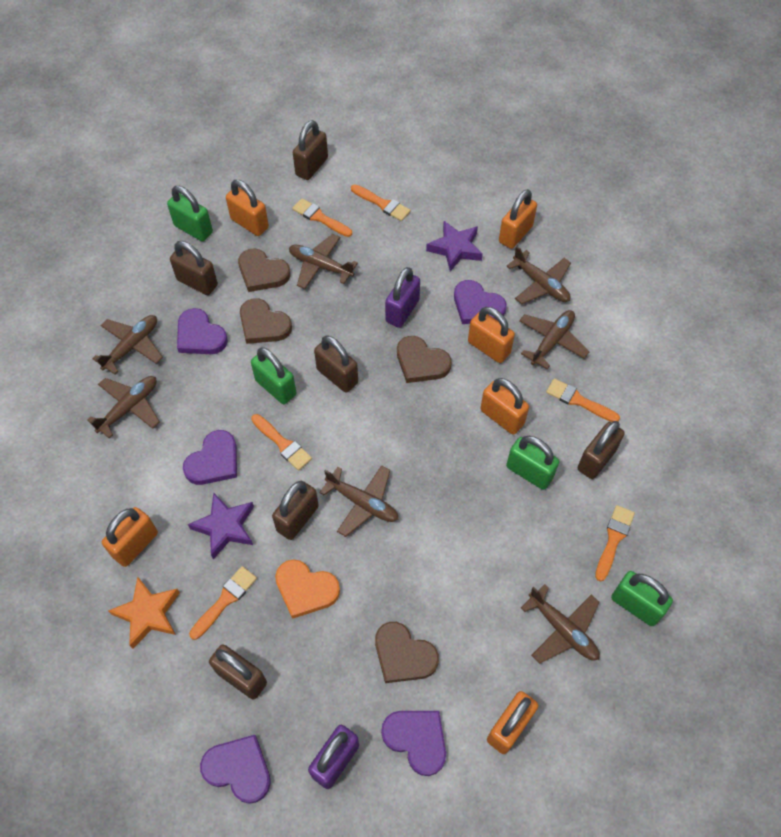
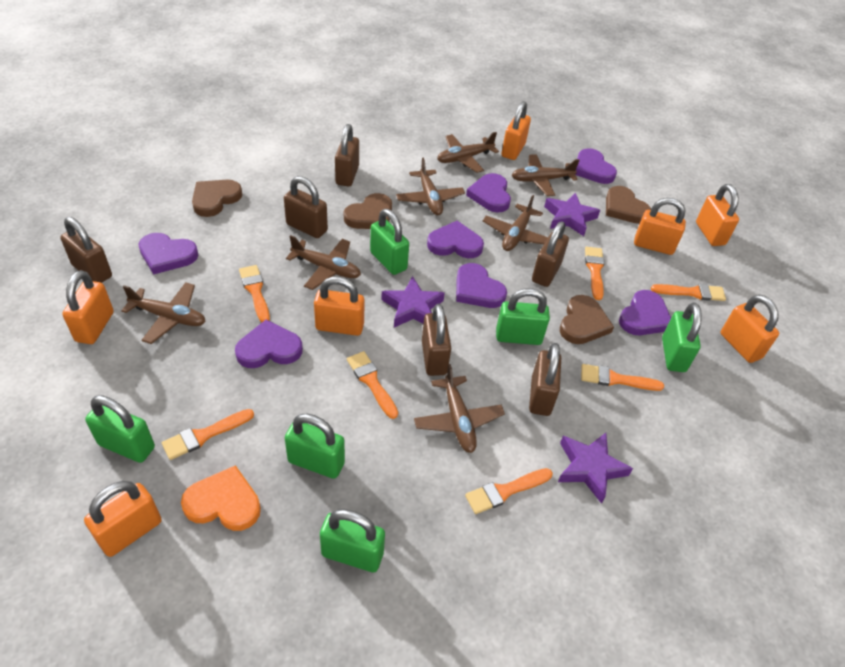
green padlock: [167,186,213,241] [251,347,296,404] [506,436,559,490] [611,571,673,626] = 4 -> [85,395,155,463] [285,414,345,479] [320,509,385,572] [370,209,409,275] [496,288,550,345] [662,303,702,372] = 6
orange brush: [189,566,257,640] [251,414,312,471] [292,198,352,237] [351,185,411,221] [546,378,620,422] [595,505,635,582] = 6 -> [162,409,254,460] [239,265,270,323] [347,351,398,419] [465,468,553,514] [581,364,664,391] [585,247,605,300] [651,284,726,301] = 7
orange padlock: [102,507,158,567] [226,180,269,236] [468,307,515,363] [480,378,529,435] [487,691,538,754] [499,189,537,249] = 6 -> [62,270,114,344] [84,481,162,557] [314,276,365,336] [502,101,531,160] [634,198,686,255] [696,184,739,246] [721,295,779,363] = 7
orange star: [108,577,180,649] = 1 -> none = 0
purple heart: [177,308,228,354] [183,430,237,485] [200,735,271,804] [381,711,446,776] [454,280,507,324] = 5 -> [139,233,198,275] [235,320,303,368] [427,221,484,258] [456,263,507,308] [466,173,511,213] [575,148,617,184] [619,290,671,335] = 7
purple padlock: [308,725,359,789] [385,267,420,328] = 2 -> none = 0
purple star: [188,492,254,559] [426,221,483,272] = 2 -> [381,276,445,327] [544,193,600,236] [558,433,633,504] = 3

